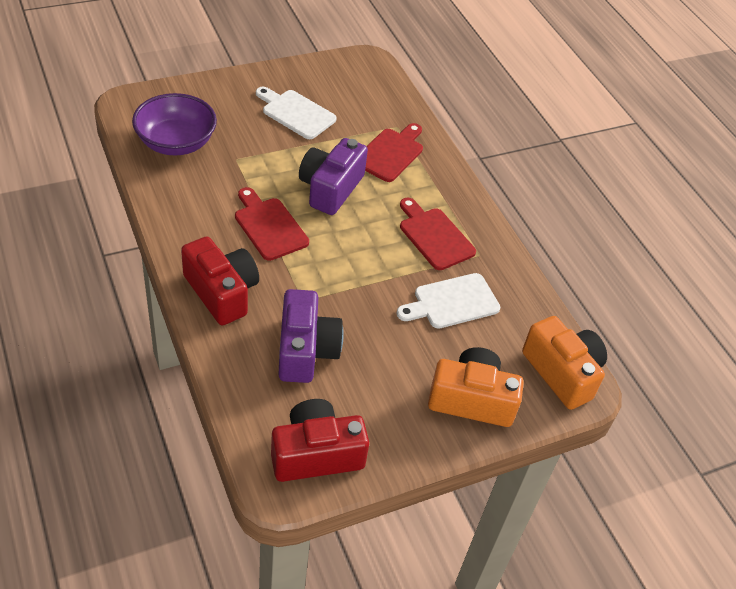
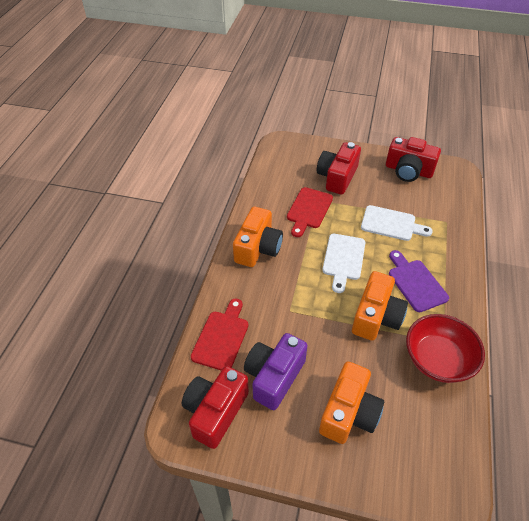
orange camera: [428,347,524,427] [522,316,607,410] = 2 -> [233,207,283,267] [319,362,384,444] [352,271,408,341] = 3
purple bowl: [132,93,217,156] = 1 -> none = 0
purple camera: [278,289,344,383] [299,138,368,215] = 2 -> [244,333,308,410] = 1
purple cutting board: none = 0 -> [389,250,449,312] = 1
red bowl: none = 0 -> [406,314,485,383] = 1
red camera: [181,236,259,326] [271,399,369,482] = 2 -> [182,366,249,449] [317,142,361,195] [386,137,441,182] = 3
red cutting board: [235,187,309,261] [365,123,423,182] [400,198,476,270] = 3 -> [191,298,248,371] [287,187,333,237] = 2

